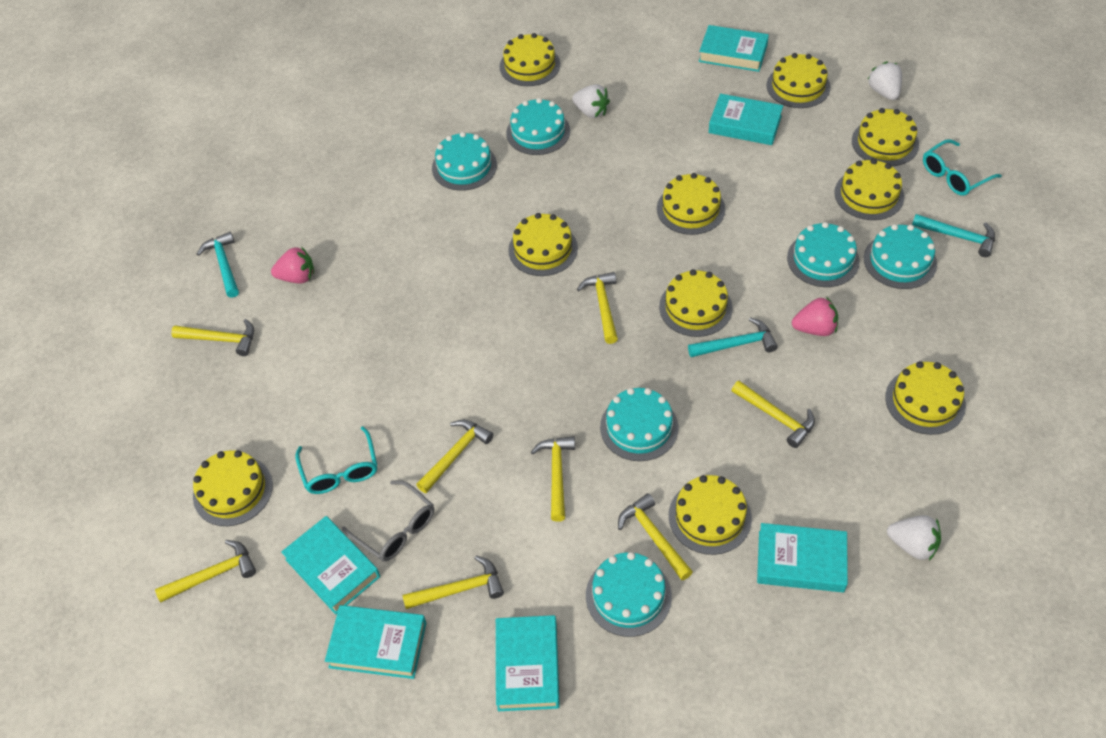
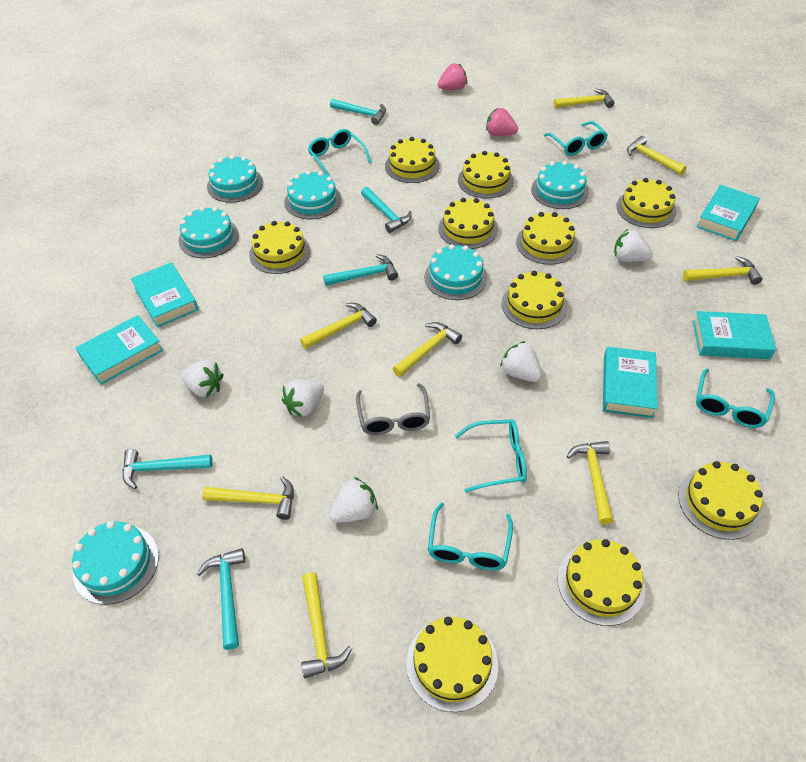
turquoise book: [281,516,380,614] [325,605,426,679] [496,615,560,711] [699,25,769,72] [709,94,783,145] [757,523,848,592] = 6 -> [76,315,163,385] [131,262,199,327] [603,347,658,418] [693,311,776,359] [696,185,760,241] = 5
turquoise glasses: [295,426,377,494] [923,139,1002,196] = 2 -> [308,129,371,177] [428,502,513,571] [455,420,527,493] [544,121,608,156] [696,368,775,428] = 5
turquoise hammer: [197,232,239,298] [688,317,778,357] [912,214,995,257] = 3 -> [123,449,213,489] [197,548,245,650] [323,254,398,286] [330,99,386,125] [361,187,412,233] = 5
white strawberry: [572,84,610,118] [868,62,902,100] [887,515,941,561] = 3 -> [181,360,224,397] [282,380,324,417] [329,477,378,522] [500,341,542,382] [614,229,653,262] = 5

